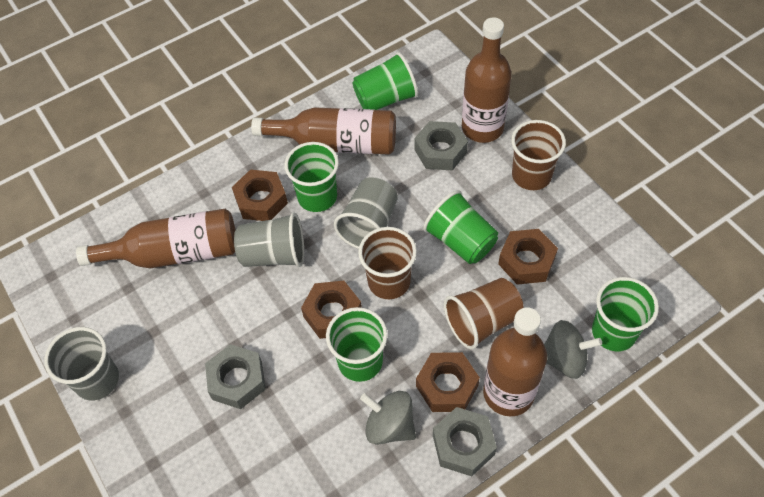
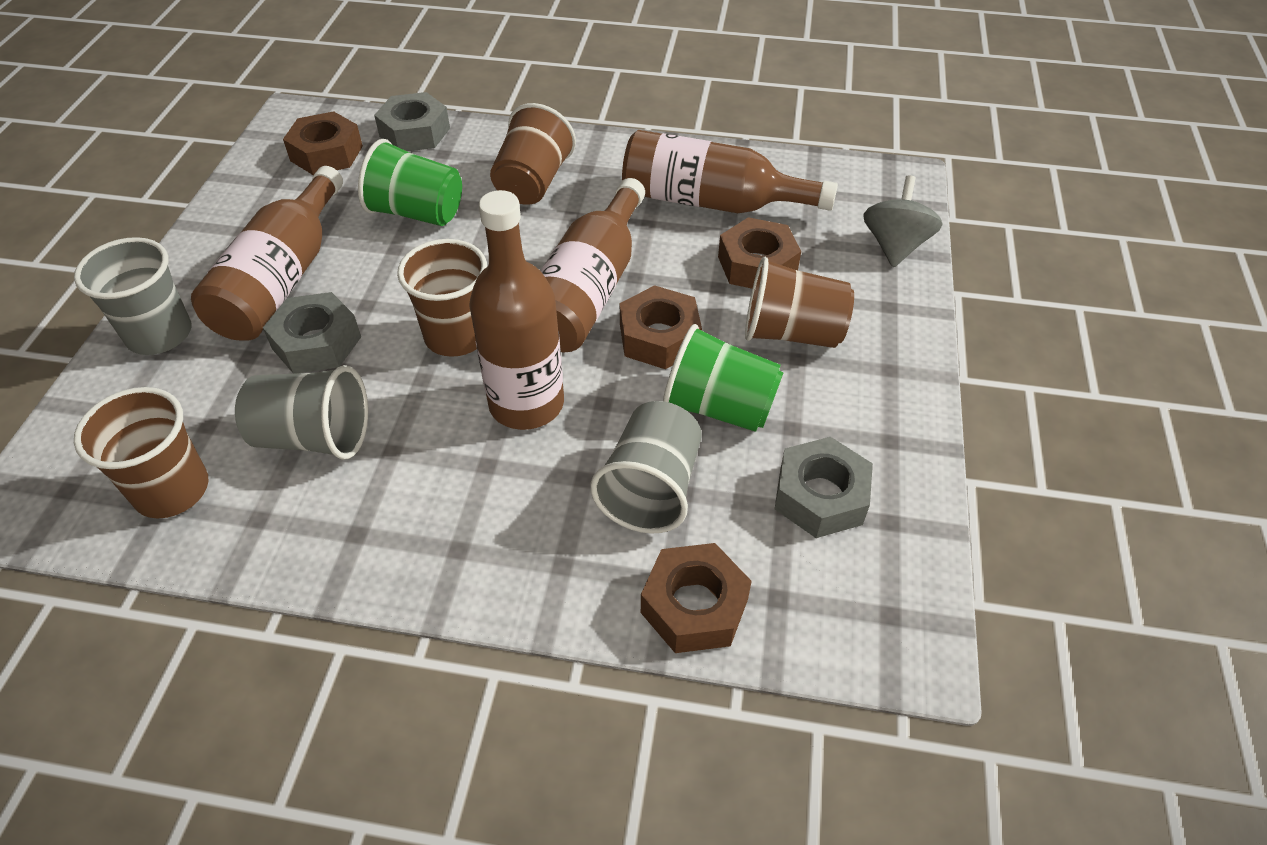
brown cup: [358,227,417,299] [444,278,524,350] [511,120,566,190] = 3 -> [74,387,209,518] [397,239,487,357] [490,103,576,205] [745,257,854,348] = 4
green cup: [284,142,339,212] [326,307,388,382] [352,52,418,110] [423,190,498,264] [592,277,659,351] = 5 -> [358,139,462,226] [663,324,784,432] = 2
grey spinning top: [360,391,416,445] [544,320,602,379] = 2 -> [863,175,943,267] = 1

